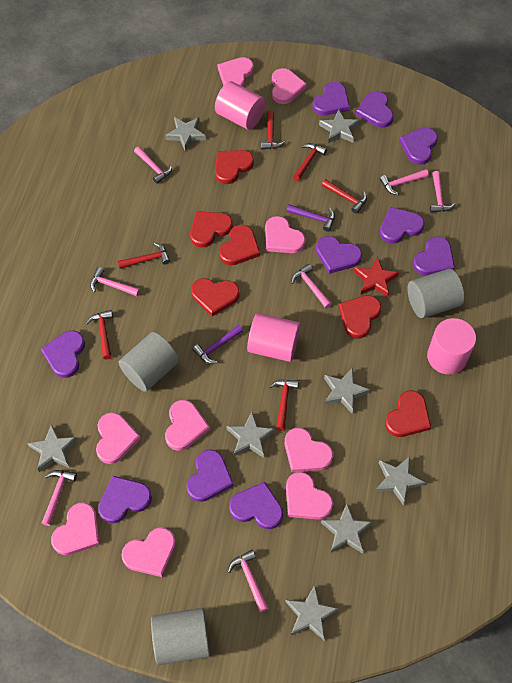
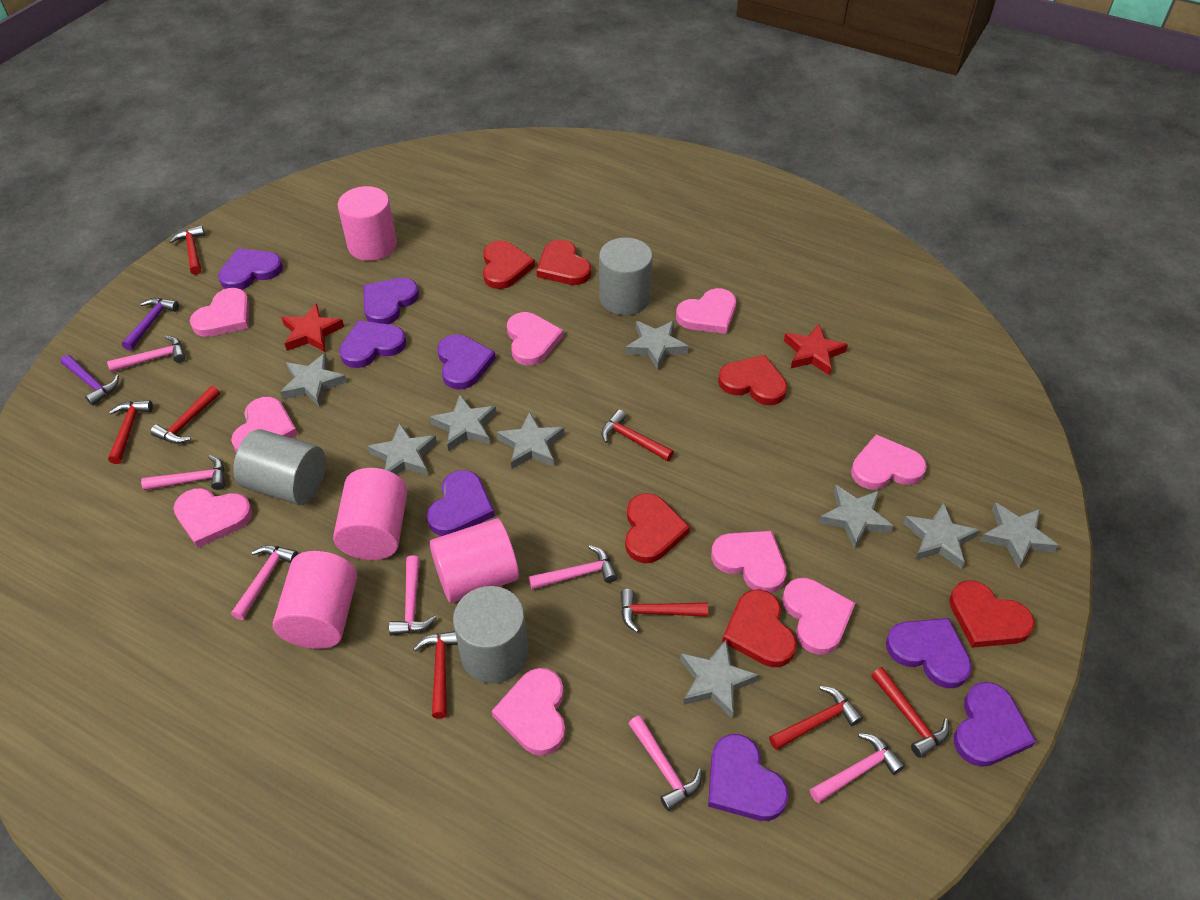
grey star: [27,424,78,472] [165,117,206,151] [226,412,275,458] [285,585,339,640] [319,109,360,143] [321,503,372,554] [324,368,370,414] [375,456,426,506] = 8 -> [280,353,347,407] [367,423,437,475] [430,395,497,452] [497,411,564,469] [625,320,688,370] [680,640,759,718] [819,485,894,549] [903,502,980,569] [980,502,1058,569] = 9
pink cylinder: [215,81,266,130] [247,313,300,362] [427,318,476,375] = 3 -> [273,551,357,649] [333,468,408,560] [338,186,397,261] [430,518,519,603] = 4
purple heart: [41,331,85,378] [98,476,152,523] [187,449,234,502] [229,482,283,529] [312,82,350,116] [316,236,362,274] [356,91,394,128] [380,207,425,244] [399,128,438,165] [413,236,455,276] = 10 -> [218,248,283,290] [339,320,406,368] [363,278,419,324] [427,470,495,536] [437,334,496,389] [708,734,789,821] [886,618,972,688] [954,682,1036,767] = 8
red hammer: [86,310,113,360] [118,243,170,269] [261,111,285,150] [269,380,299,431] [293,143,327,181] [322,179,367,214] = 6 -> [108,400,153,464] [150,386,220,444] [169,225,205,275] [413,631,458,719] [601,409,674,461] [621,589,708,633] [769,686,863,750] [871,667,949,758] = 8
red star: [354,257,399,297] = 1 -> [281,303,344,352] [784,324,848,376] = 2

